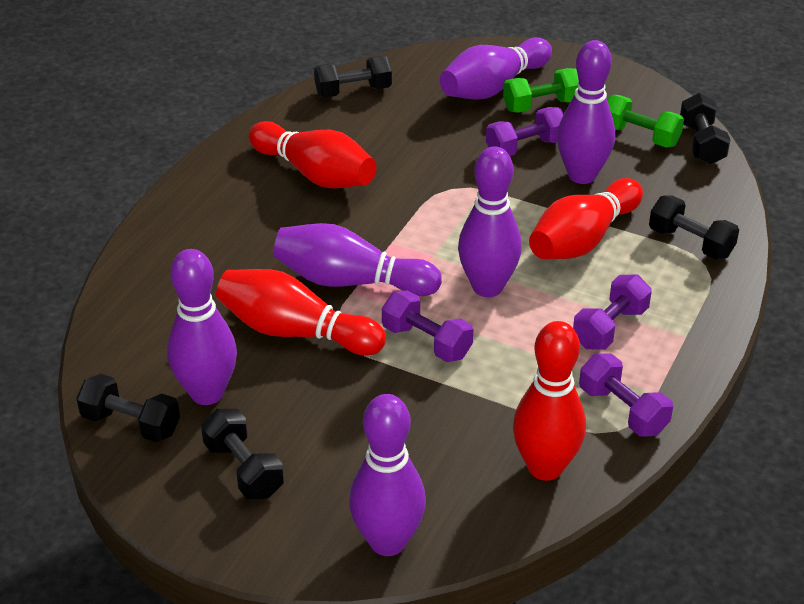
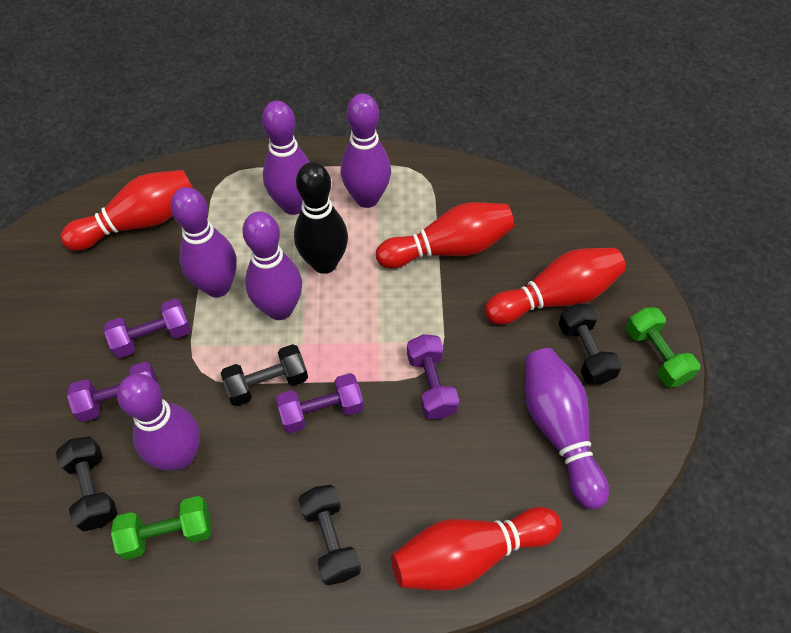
black bowling pin: none = 0 -> [294,162,348,274] = 1
black dumbbell: [76,374,180,443] [201,409,284,499] [314,55,392,98] [649,195,739,259] [680,93,730,164] = 5 -> [56,436,117,531] [221,344,308,406] [299,485,361,586] [559,303,622,385] = 4

